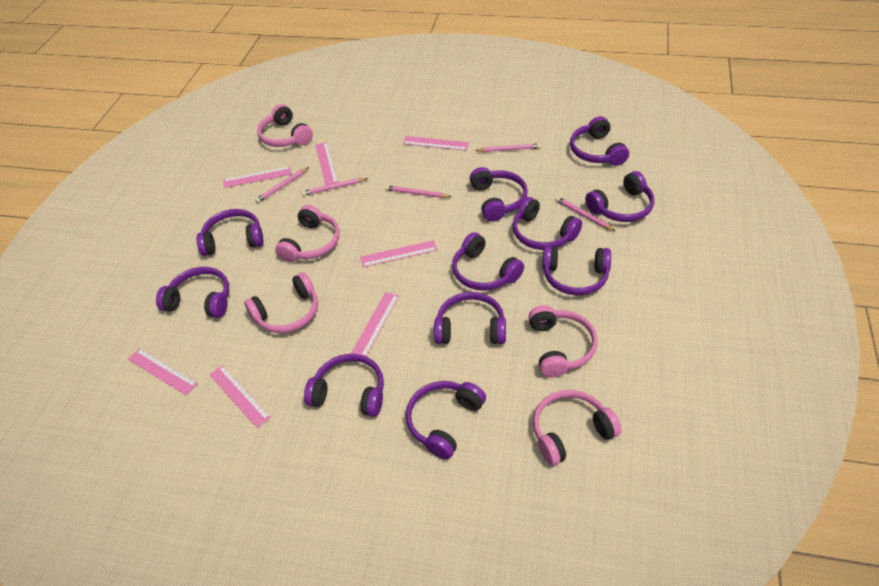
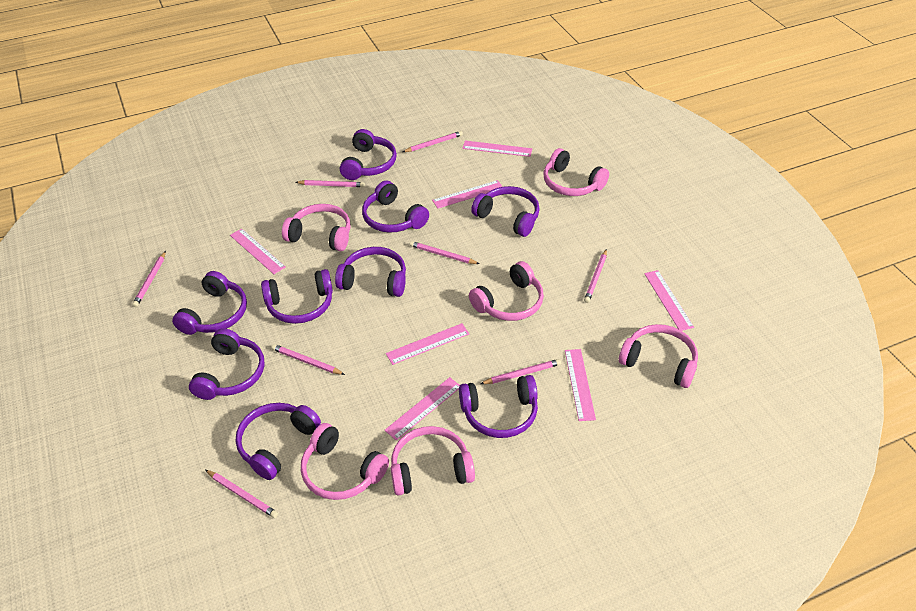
pink headphones: [244,272,318,333] [257,104,313,147] [275,205,340,262] [529,305,598,377] [533,390,622,466] = 5 -> [282,204,351,251] [301,423,389,500] [391,426,475,496] [469,261,544,321] [543,148,609,196] [619,324,698,388] = 6
pink pencil: [255,167,309,203] [302,178,368,196] [385,185,451,198] [475,143,541,152] [555,197,615,231] = 5 -> [132,251,166,307] [205,470,278,518] [271,344,345,375] [296,180,365,187] [403,131,463,152] [409,241,479,264] [480,359,561,384] [584,249,607,303] = 8
purple headphones: [156,267,229,318] [196,209,263,256] [304,354,384,417] [406,381,486,460] [434,292,506,344] [452,232,524,290] [470,167,528,222] [513,197,582,250] [543,245,611,295] [570,116,629,166] [585,171,654,222] = 11 -> [172,271,247,335] [189,328,265,400] [236,403,321,480] [261,269,333,324] [335,247,406,297] [340,129,397,180] [362,181,429,233] [459,375,538,438] [471,186,540,237] = 9

